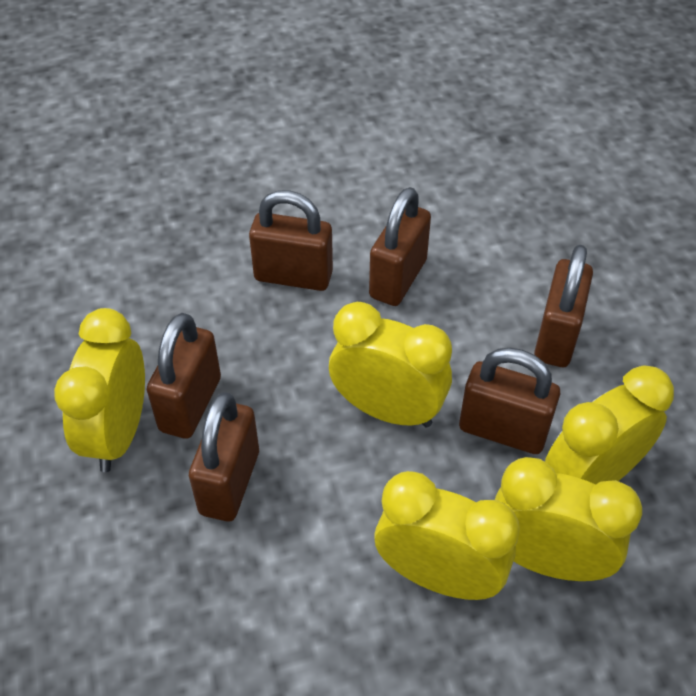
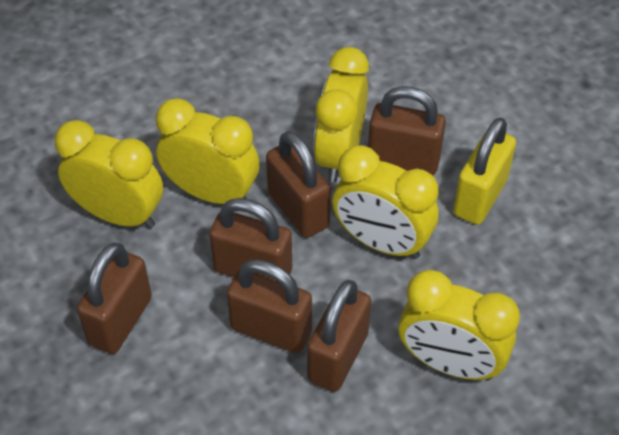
yellow padlock: none = 0 -> [453,117,516,225] = 1

